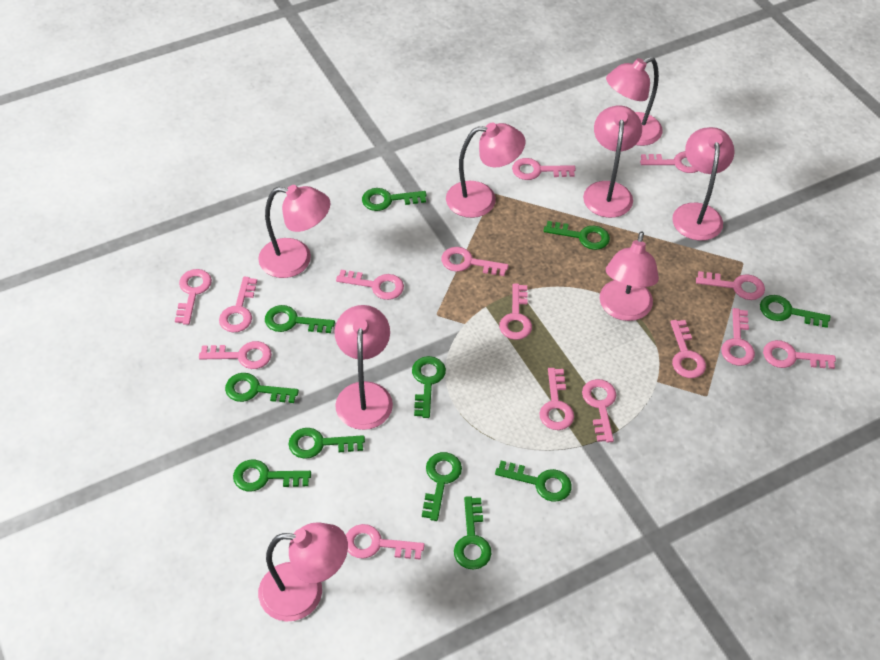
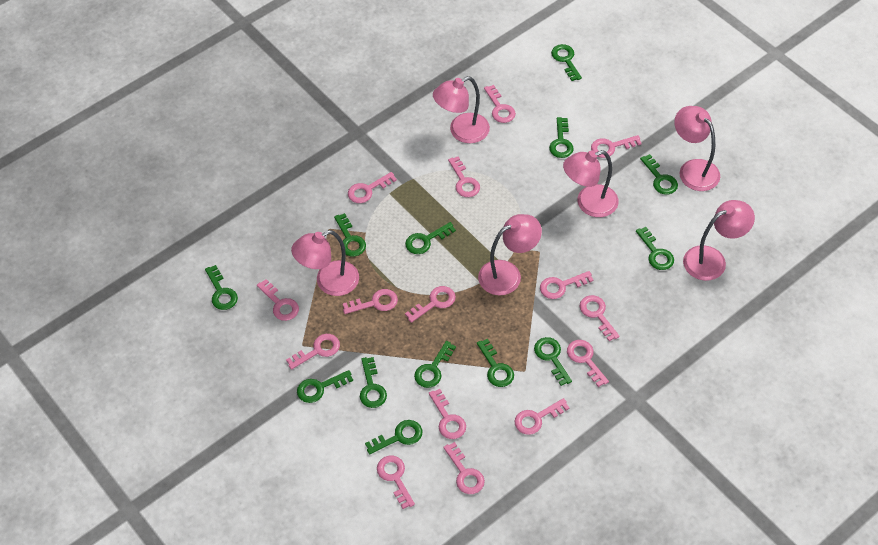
green key: [225,373,299,403] [233,460,311,491] [265,305,335,333] [288,428,365,459] [362,188,427,211] [412,356,446,418] [422,452,462,521] [454,496,491,569] [495,461,572,502] [544,221,610,250] [760,295,830,328] = 11 -> [205,265,238,310] [297,370,353,403] [334,213,366,257] [360,357,387,408] [365,420,422,454] [405,222,456,254] [414,341,456,388] [477,339,514,387] [534,337,572,386] [549,117,574,158] [551,44,582,81] [636,227,674,270] [640,154,678,194] = 13
pink lamp: [258,185,330,278] [258,522,348,622] [335,305,393,430] [446,122,525,218] [583,105,642,218] [600,231,659,321] [606,57,662,146] [672,127,735,241] = 8 -> [291,230,359,296] [433,76,490,143] [478,214,542,295] [563,150,619,217] [674,106,720,191] [683,200,755,281] = 6

